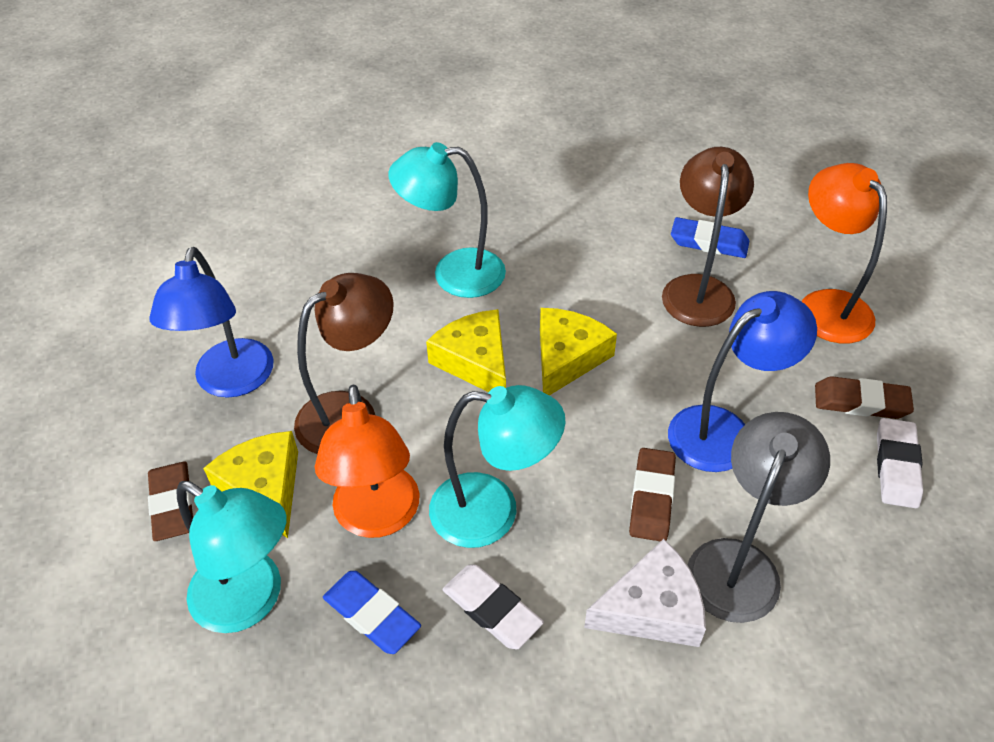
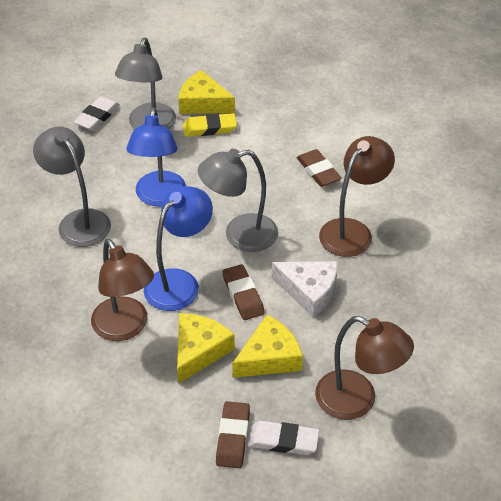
blue eraser: [323,571,421,654] [671,217,749,258] = 2 -> none = 0
brown lamp: [294,273,394,454] [662,147,754,327] = 2 -> [91,239,154,341] [315,316,414,420] [319,136,395,257] = 3
grey lamp: [687,412,830,623] = 1 -> [33,127,111,247] [115,38,176,129] [198,149,278,252] = 3
orange lamp: [315,384,420,538] [801,163,887,344] = 2 -> none = 0
turquoise lamp: [176,481,286,633] [388,142,506,298] [429,385,566,548] = 3 -> none = 0
yellow eraser: none = 0 -> [183,113,237,137] = 1

